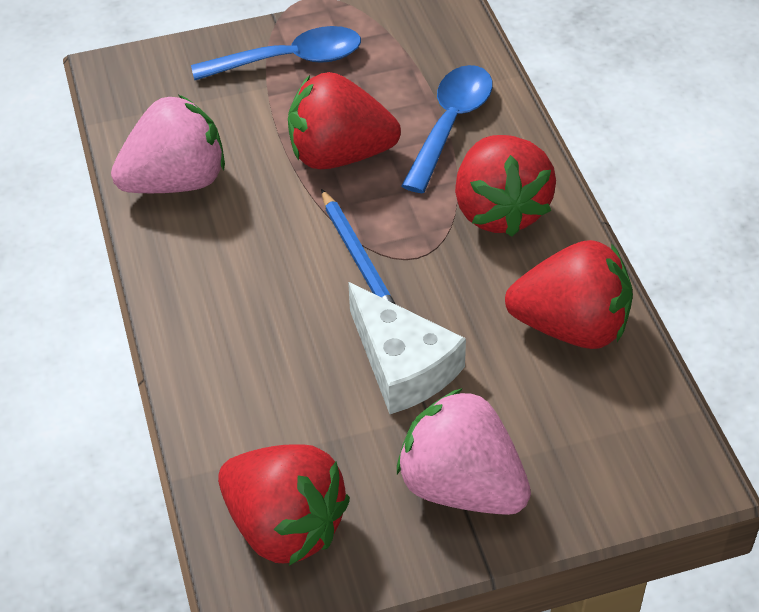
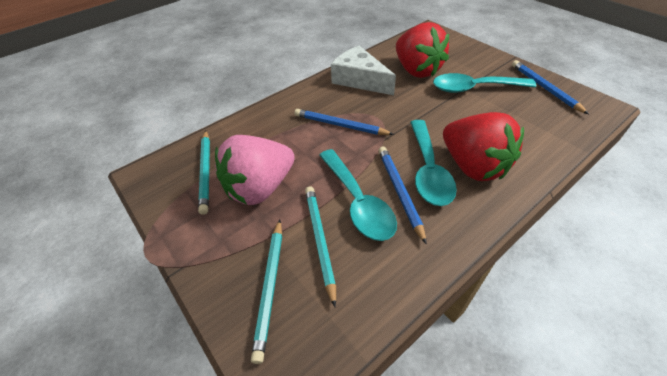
blue pencil: [321,189,395,304] = 1 -> [295,109,394,135] [378,146,427,245] [512,60,589,114] = 3
blue spoon: [191,26,361,80] [401,65,493,193] = 2 -> none = 0
pink strawberry: [111,95,225,193] [397,388,531,515] = 2 -> [215,135,295,205] = 1
red strawberry: [218,444,350,566] [288,72,401,169] [455,135,556,237] [505,240,633,349] = 4 -> [396,22,449,78] [443,112,524,181] = 2
turquoise pencil: none = 0 -> [198,130,210,215] [251,219,282,364] [305,186,336,308] = 3
turquoise spoon: none = 0 -> [319,149,397,241] [410,120,457,206] [433,73,536,93] = 3

